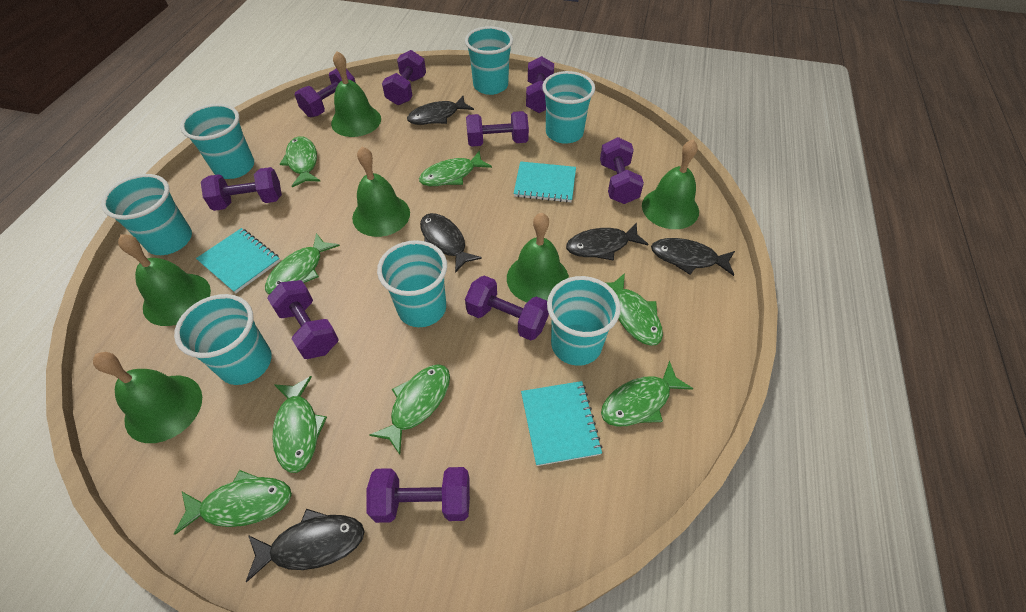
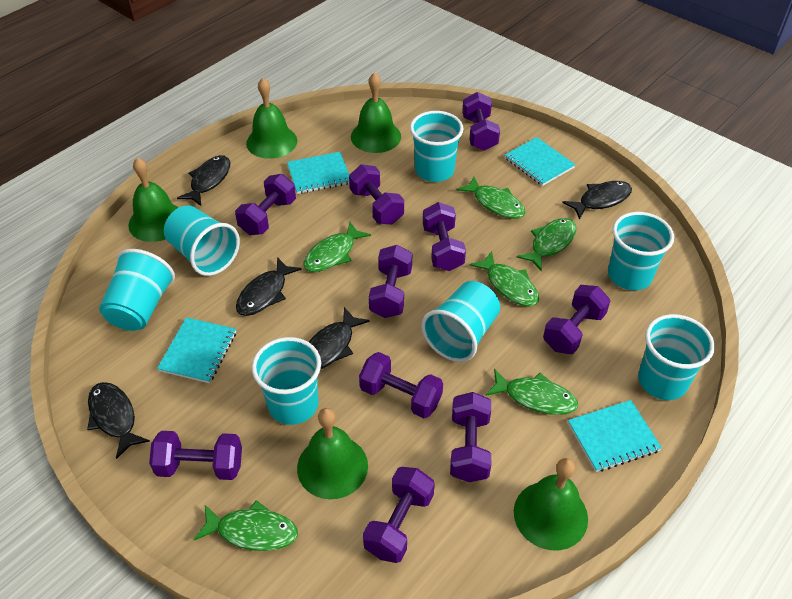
green bell: [93,352,202,443] [118,234,211,326] [331,51,381,137] [352,147,410,237] [507,213,569,302] [642,139,699,229] = 6 -> [128,157,179,242] [246,78,297,159] [297,408,368,499] [351,72,401,153] [514,458,588,550] = 5
green fish: [174,470,292,535] [265,233,340,294] [272,376,327,473] [280,136,320,187] [369,364,450,455] [419,151,492,186] [601,361,693,427] [606,273,663,346] = 8 -> [193,500,298,551] [304,222,371,272] [457,176,525,219] [469,251,539,307] [485,368,578,415] [517,218,577,271] = 6
purple dumbbell: [201,167,282,211] [267,280,339,359] [295,68,356,117] [366,467,470,523] [382,50,426,105] [465,275,549,341] [466,111,529,147] [526,56,554,113] [600,137,644,204] = 9 -> [149,431,242,480] [235,174,296,235] [349,164,404,224] [359,352,443,418] [363,467,435,563] [369,245,412,318] [423,202,466,271] [450,392,491,482] [462,92,500,151] [543,285,610,354] = 10
turquoise notebook: [196,228,280,293] [514,161,576,203] [521,381,602,466] = 3 -> [157,317,236,383] [287,152,349,194] [505,137,576,186] [568,400,662,472] = 4

